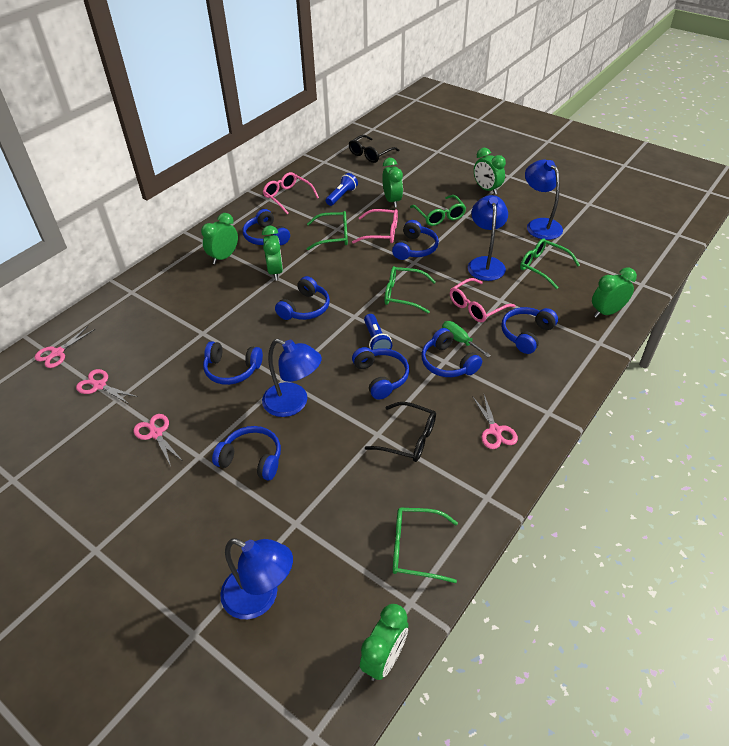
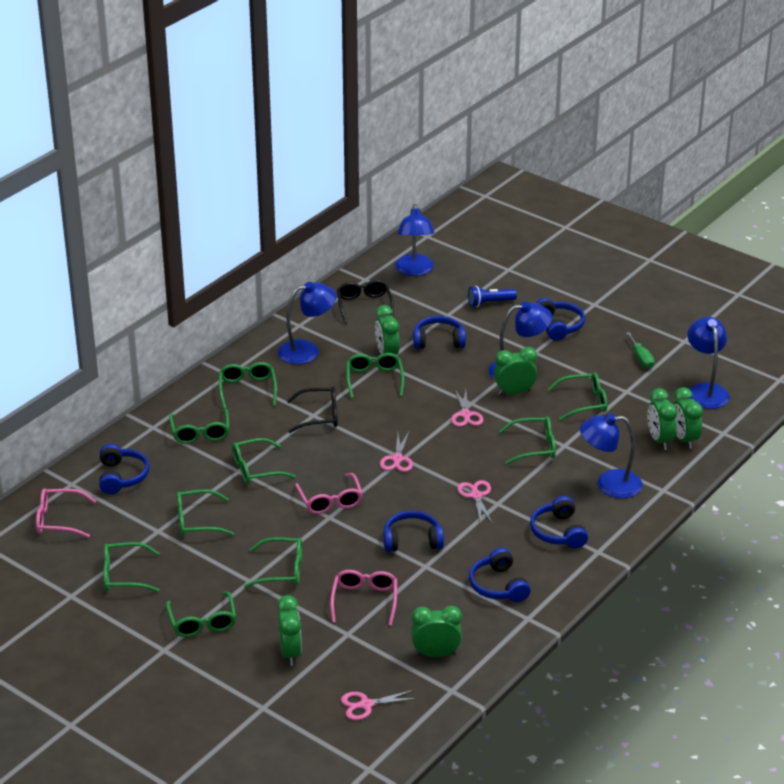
blue flashlight: [326,173,358,206] [364,314,392,350] = 2 -> [468,286,517,307] = 1
blue headphones: [203,341,263,385] [212,426,281,480] [243,209,290,245] [275,276,330,320] [352,347,409,400] [392,220,439,260] [422,328,482,377] [501,307,558,354] = 8 -> [99,444,150,494] [383,510,444,552] [413,316,466,349] [469,548,531,602] [530,496,588,549] [536,298,585,341] = 6
blue lamp: [220,538,293,619] [262,339,322,417] [468,195,508,281] [525,160,563,240] = 4 -> [278,282,336,364] [395,204,434,276] [488,301,552,380] [580,413,642,498] [687,317,730,409] = 5
green glasses: [307,211,348,250] [385,266,436,313] [393,507,458,583] [410,195,466,226] [520,238,580,289] = 5 -> [103,542,160,592] [166,592,236,637] [169,409,229,444] [177,489,234,536] [219,362,277,409] [232,438,296,484] [244,537,302,588] [346,353,404,398] [499,417,556,465] [548,372,607,421] = 10

